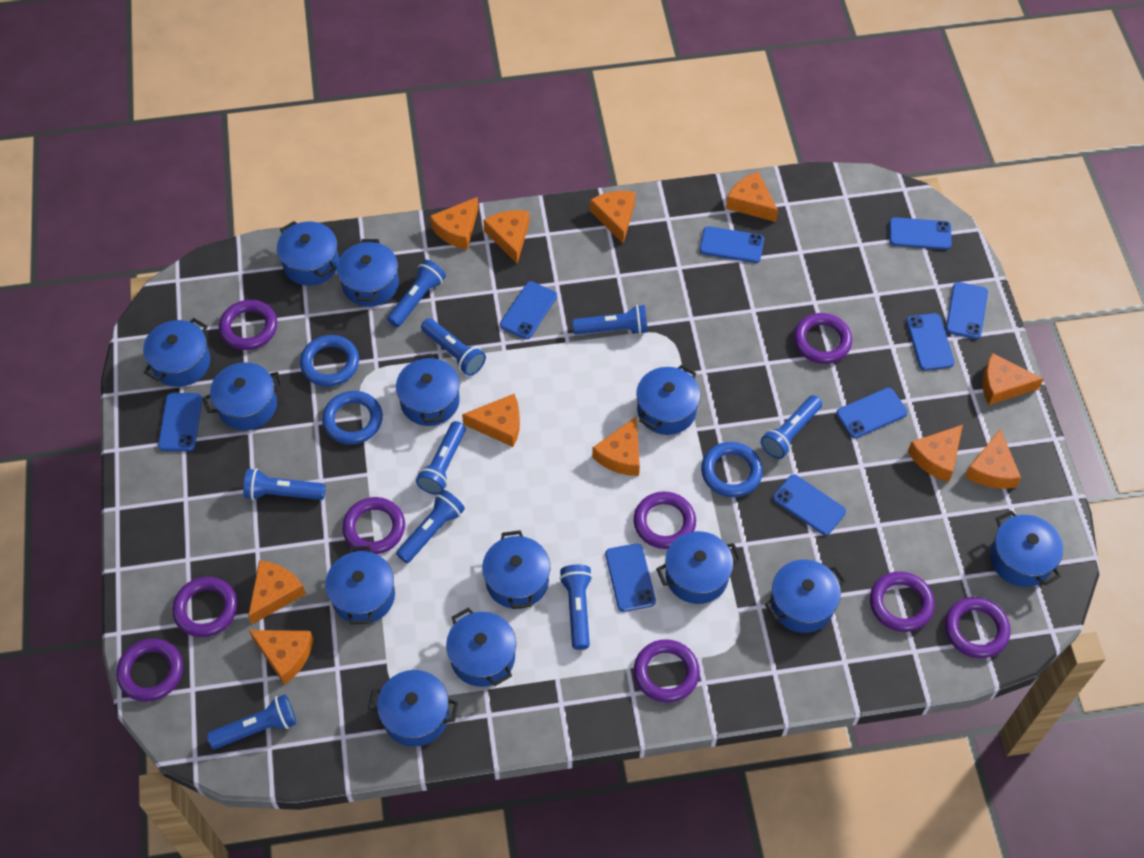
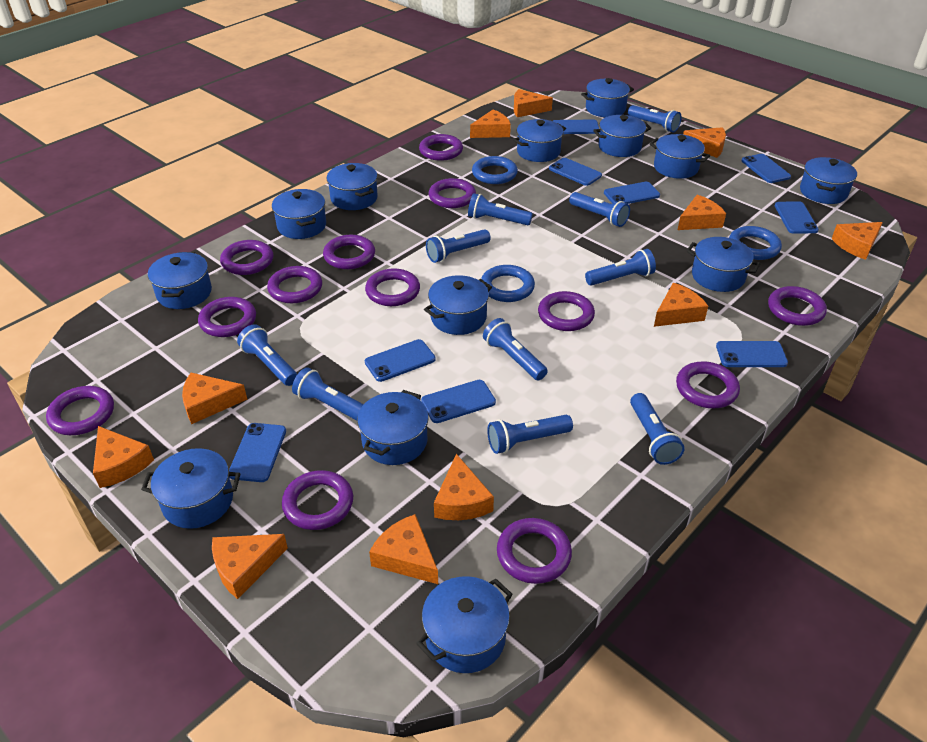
blue flashlight: [207,694,296,749] [243,468,326,500] [387,260,446,327] [396,490,465,563] [416,421,466,495] [421,318,486,376] [560,564,592,650] [573,305,648,335] [761,395,822,459] = 9 -> [237,324,297,386] [292,367,364,420] [426,229,491,263] [468,193,533,225] [483,318,548,380] [487,415,573,454] [569,192,630,227] [585,249,656,286] [628,105,682,133] [630,393,685,465] = 10
purple ring: [116,638,183,702] [172,577,237,637] [219,300,277,350] [342,497,405,554] [633,491,696,549] [633,639,700,703] [794,313,852,364] [870,571,935,632] [945,597,1010,658] = 9 -> [46,386,114,435] [198,297,256,337] [220,240,273,275] [267,266,322,303] [282,470,353,530] [323,235,375,269] [365,268,420,306] [419,134,463,161] [429,178,476,208] [497,518,572,584] [538,291,595,331] [676,361,740,408] [768,286,827,326] = 13

